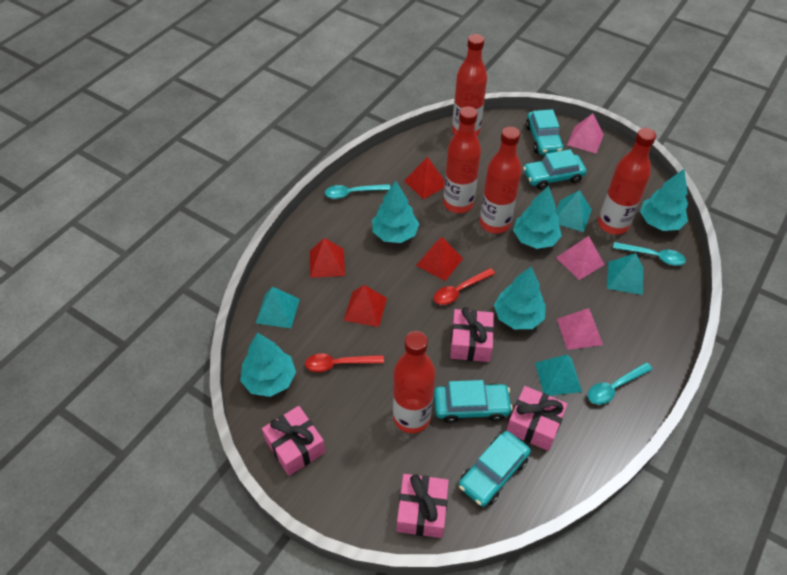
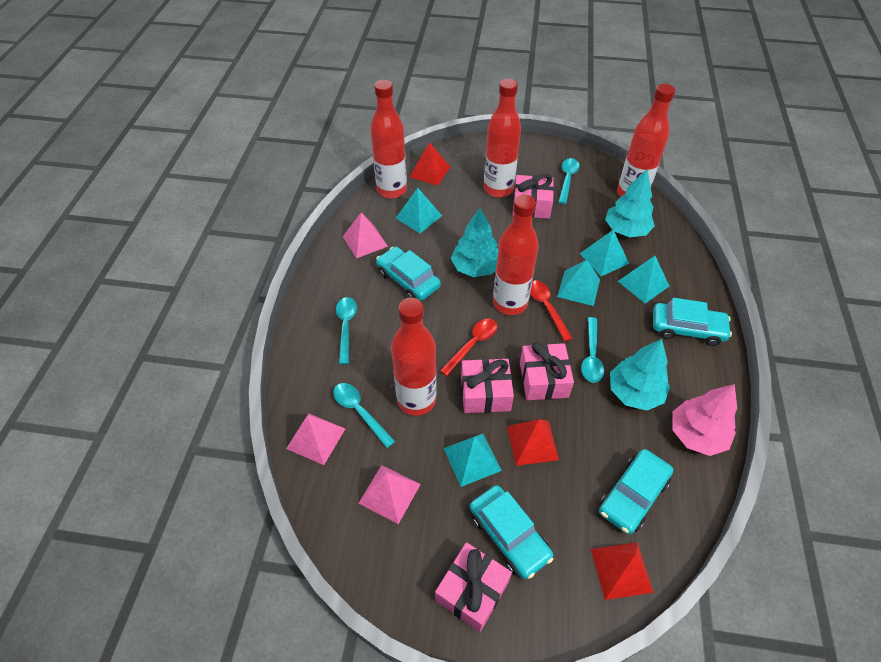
pink tree: none = 0 -> [672,384,737,456] = 1
red pyramid: [310,238,345,278] [344,285,387,327] [404,157,445,199] [416,237,463,281] = 4 -> [410,142,450,186] [507,419,559,466] [591,542,654,600] = 3
turquoise pyramid: [256,287,300,328] [535,355,582,396] [555,190,592,232] [607,253,643,295] = 4 -> [396,188,442,233] [444,434,502,487] [557,260,600,306] [580,230,629,276] [618,256,669,303] = 5
turquoise spoon: [325,184,391,199] [588,362,653,405] [613,242,686,266] = 3 -> [333,383,395,448] [336,297,357,364] [559,158,580,204] [581,317,604,383] = 4
turquoise tree: [240,332,296,397] [372,180,419,243] [494,267,546,329] [513,186,562,249] [640,169,688,231] = 5 -> [451,208,498,277] [605,169,655,237] [610,339,670,411] = 3

